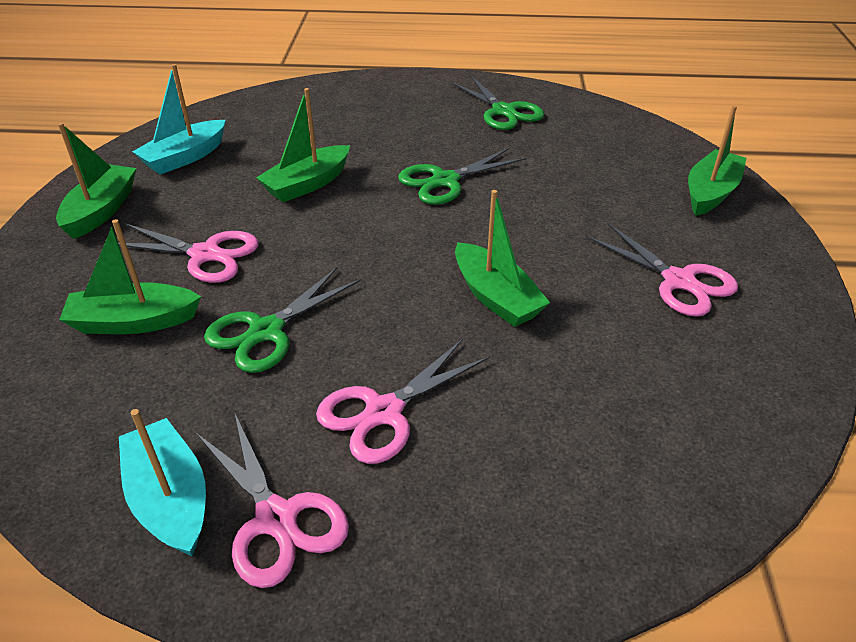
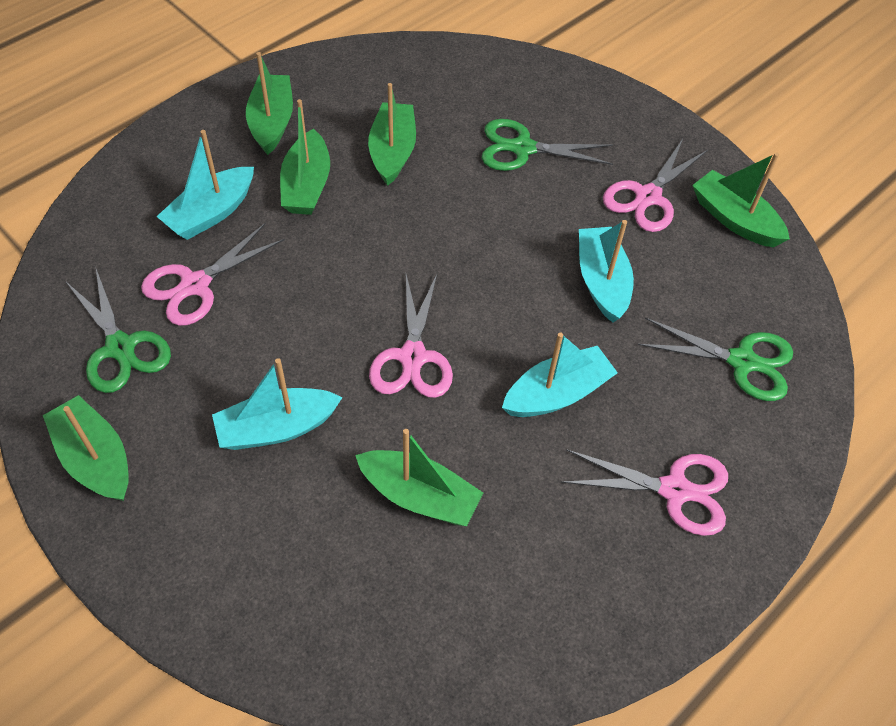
green boat: [56,123,136,239] [59,219,201,334] [256,88,350,202] [455,190,550,327] [688,105,746,216] = 5 -> [43,395,129,501] [246,52,293,155] [280,99,330,215] [355,429,483,526] [368,83,416,186] [692,152,790,247] = 6
turquoise boat: [119,409,206,556] [132,64,226,175] = 2 -> [156,130,254,240] [212,358,343,450] [502,332,618,417] [579,220,634,323] = 4

